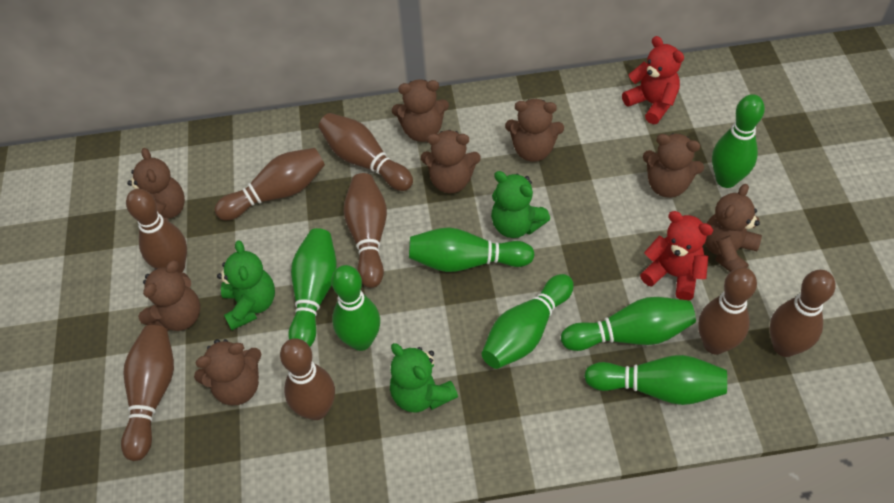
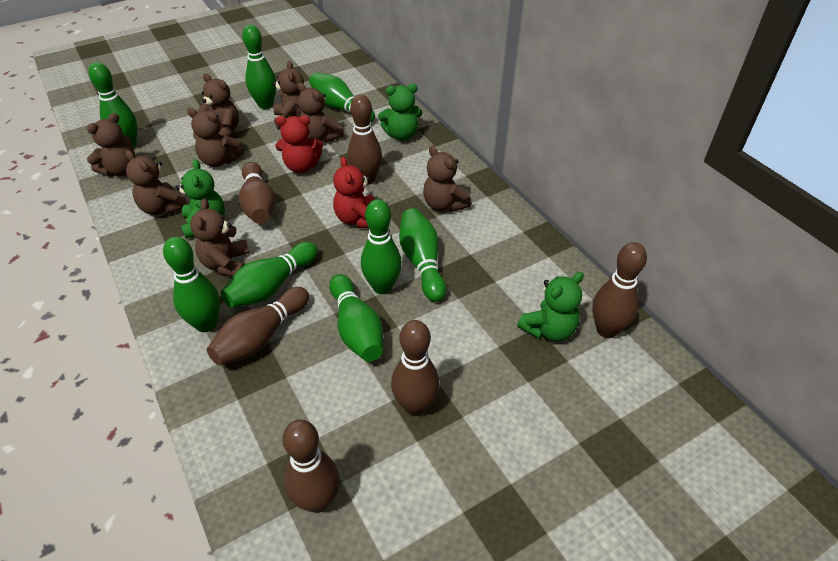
brown bowling pin: [121,325,174,461] [126,189,187,273] [214,148,325,220] [280,338,335,420] [319,113,413,191] [343,173,387,288] [698,267,757,354] [769,270,836,357] = 8 -> [207,287,309,366] [239,162,276,224] [282,420,340,513] [348,95,382,185] [391,320,440,416] [592,242,647,338] = 6
green bowling pin: [288,228,337,347] [331,265,380,351] [409,227,535,272] [482,274,574,369] [561,297,696,351] [584,355,727,405] [712,94,765,188] = 7 -> [89,62,137,149] [163,237,220,332] [221,242,318,308] [242,25,276,109] [309,72,375,122] [329,274,383,362] [361,199,402,294] [399,208,446,302] = 8

